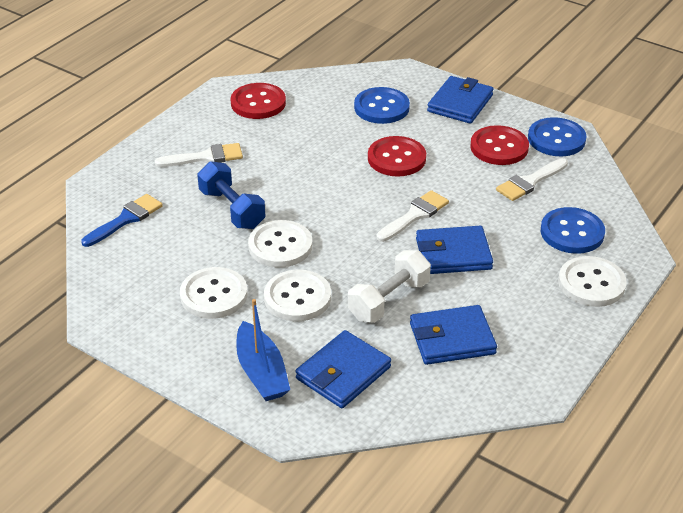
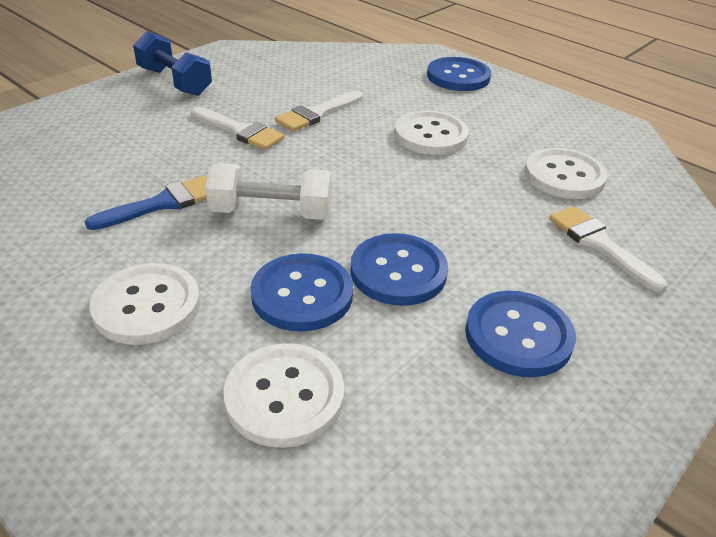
blue boat: [236,299,290,401] = 1 -> none = 0
blue button: [354,87,410,124] [528,117,586,156] [541,207,605,254] = 3 -> [251,253,353,332] [350,233,448,306] [427,57,491,91] [465,291,576,377] = 4
blue wallet: [296,330,391,408] [410,305,497,365] [416,226,493,274] [427,76,494,124] = 4 -> none = 0
red button: [231,83,286,119] [368,136,426,177] [470,125,529,165] = 3 -> none = 0

